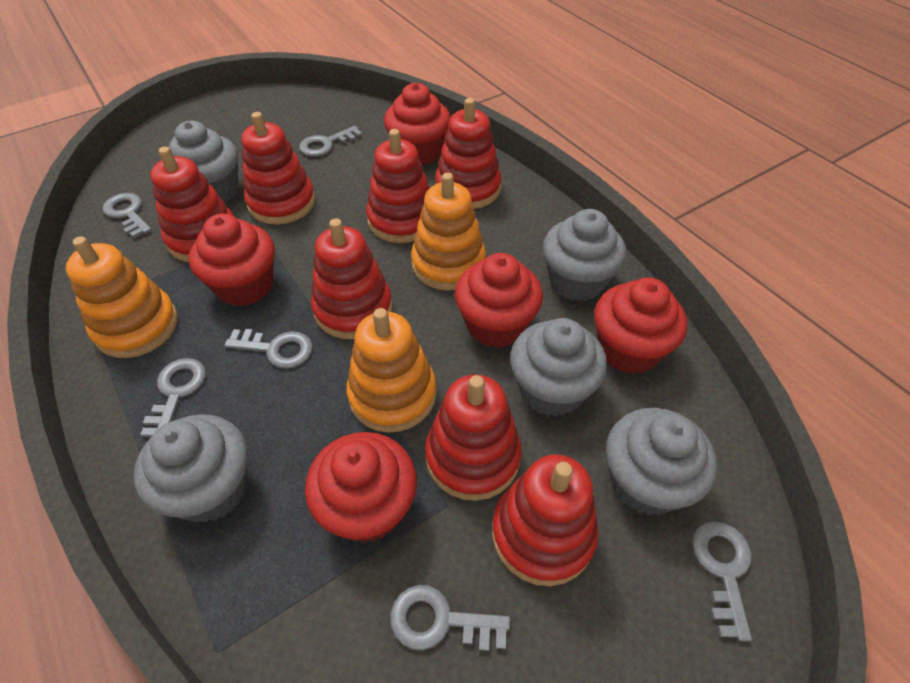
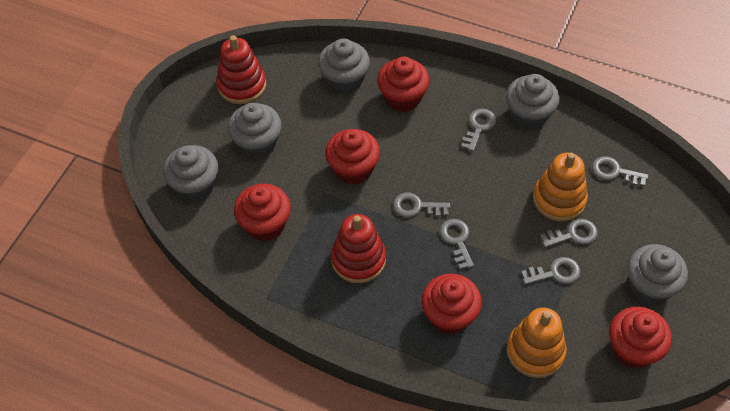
orange stacking toy: [66,236,178,358] [346,308,436,433] [411,173,486,291] = 3 -> [507,308,567,378] [533,153,588,221] = 2
red stacking toy: [150,147,235,262] [241,112,315,225] [311,218,393,339] [366,129,430,243] [425,375,522,501] [435,98,501,209] [492,455,598,586] = 7 -> [216,35,266,104] [331,214,386,283] = 2

